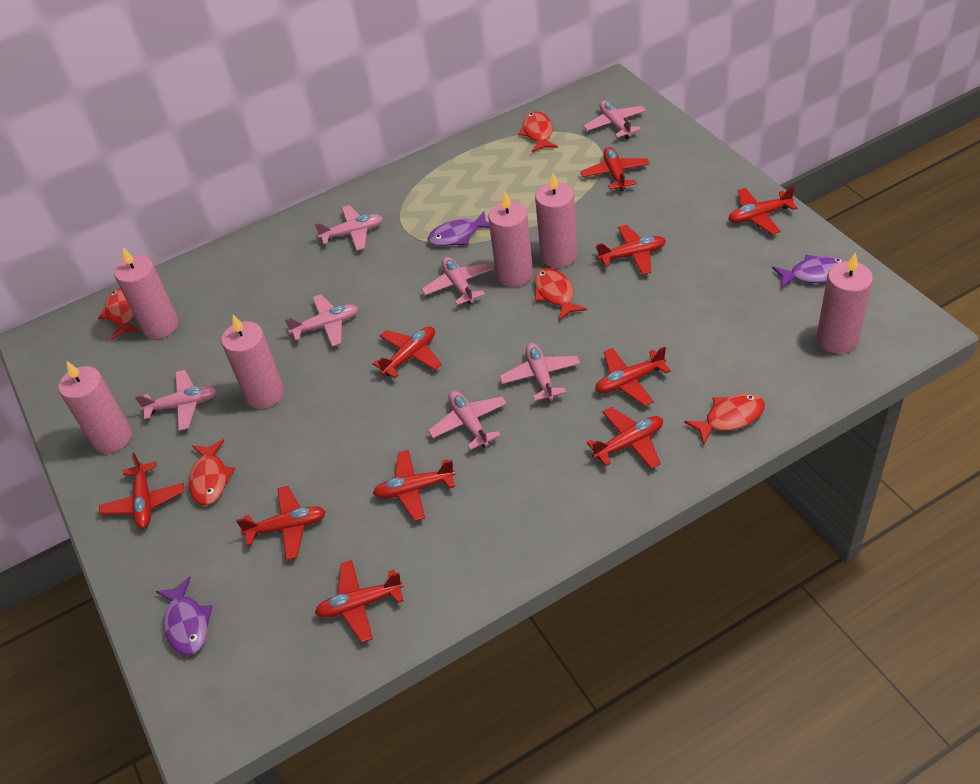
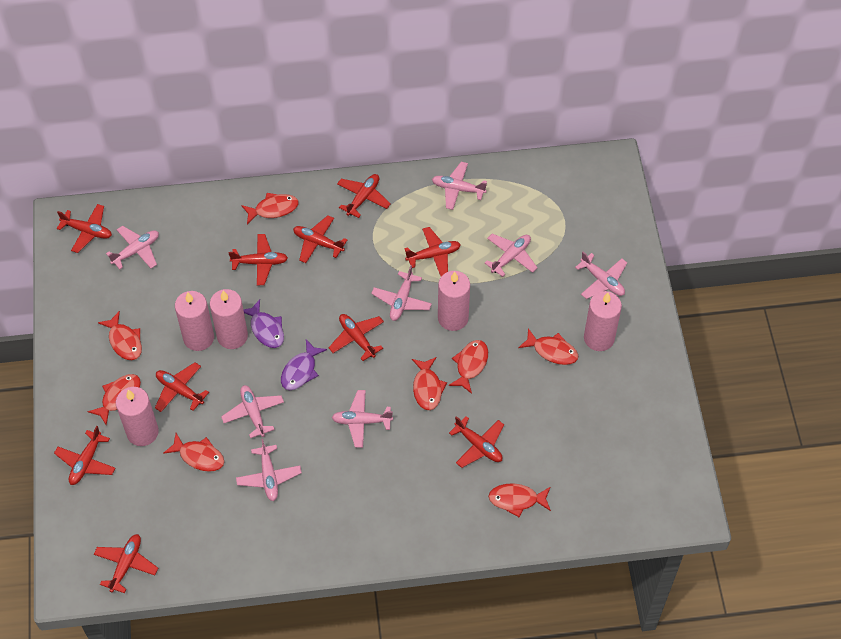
pink candle: [58,361,132,453] [114,248,179,339] [221,315,284,409] [488,192,533,287] [535,172,577,268] [816,253,873,354] = 6 -> [116,387,159,446] [175,291,214,351] [210,289,248,349] [438,271,470,331] [584,291,622,351] = 5
pink plane: [135,370,217,431] [284,294,358,347] [314,205,383,251] [421,257,493,305] [428,391,507,450] [499,343,580,401] [583,100,646,139] = 7 -> [106,226,159,269] [221,385,284,438] [236,439,302,501] [331,390,393,448] [371,265,432,321] [432,162,487,210] [485,234,538,277] [575,252,627,299] = 8
purple fish: [155,576,213,655] [428,211,490,246] [772,255,845,289] = 3 -> [243,299,284,348] [281,340,327,390] = 2
red fish: [98,288,140,340] [189,439,235,505] [518,111,558,152] [534,268,587,321] [684,394,765,445] = 5 -> [88,374,141,425] [98,311,142,360] [163,433,224,472] [241,193,299,224] [412,357,447,410] [448,340,488,394] [488,483,551,517] [518,328,579,365] = 8

